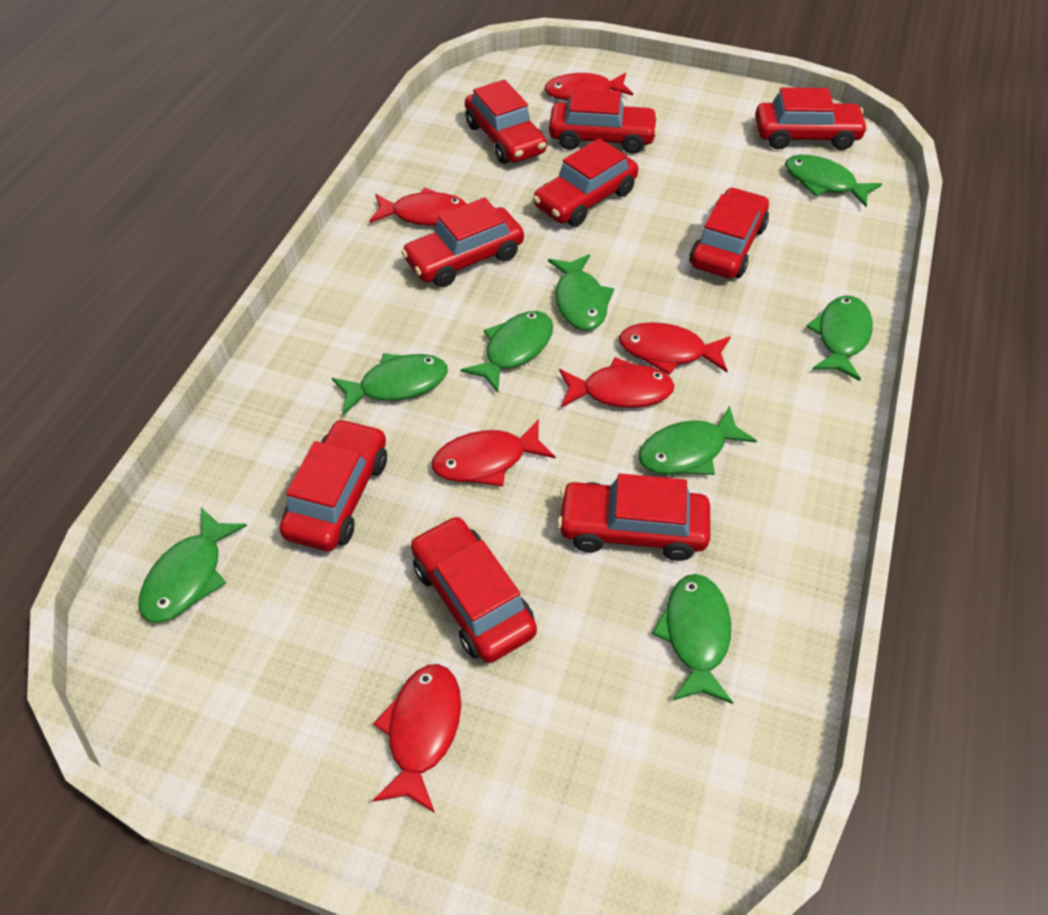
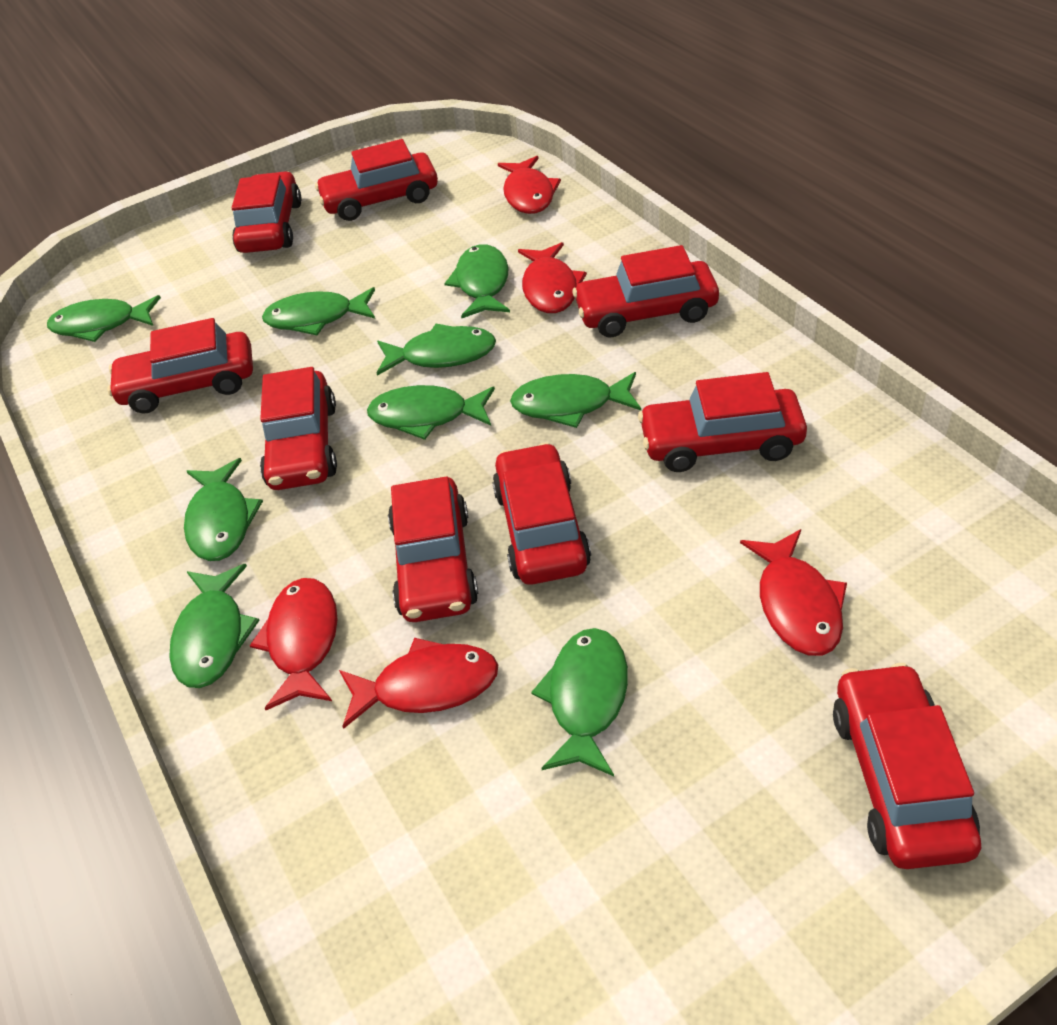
green fish: [138,508,247,623] [332,353,448,415] [461,311,553,393] [548,254,614,331] [638,406,757,475] [652,574,733,704] [785,155,882,207] [806,296,873,381] = 8 -> [47,295,161,342] [169,564,260,688] [184,458,263,561] [262,287,375,335] [367,385,495,440] [377,324,496,376] [444,244,510,318] [510,372,641,428] [531,628,628,776] = 9
red fish: [369,188,467,226] [372,664,461,813] [432,419,555,487] [545,73,633,100] [559,357,675,408] [619,322,731,375] = 6 -> [250,578,338,710] [339,638,498,729] [498,156,561,214] [518,242,587,313] [740,529,847,656] = 5

